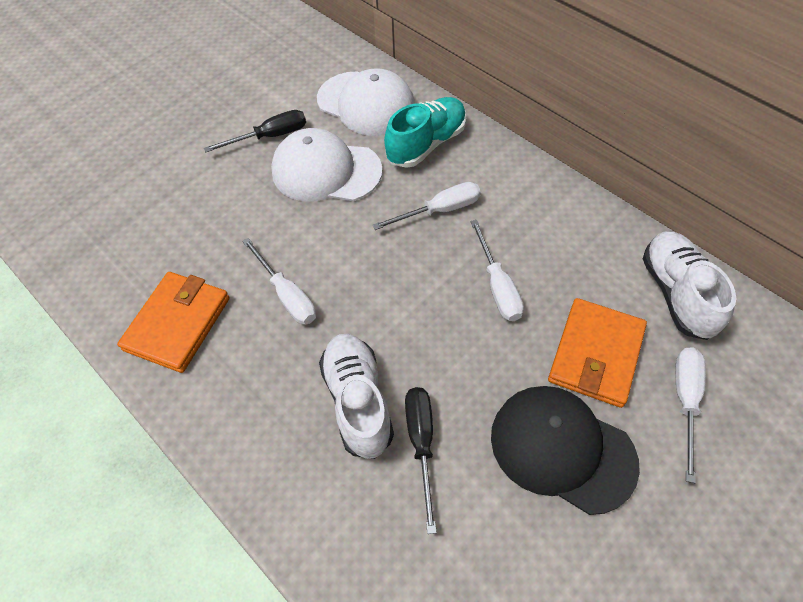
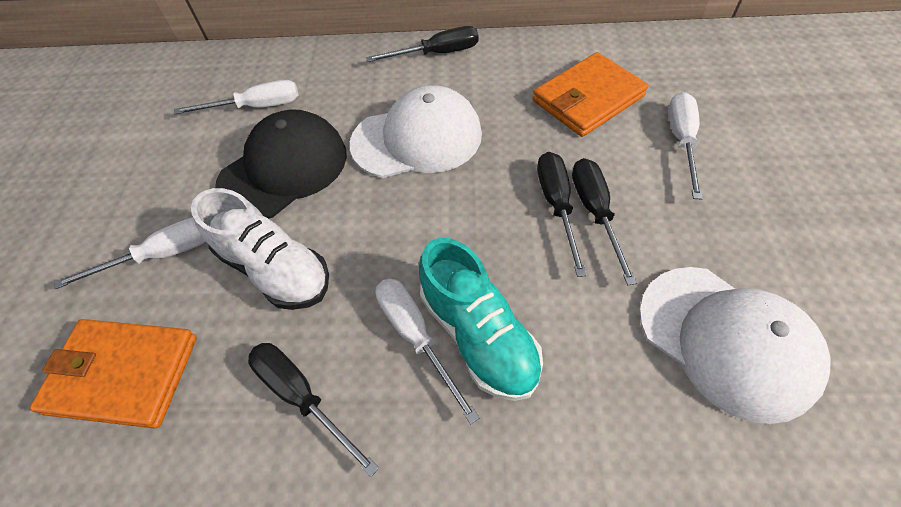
black screwdriver: [204,110,306,153] [405,387,437,534] = 2 -> [248,343,379,477] [366,26,479,62] [537,152,587,277] [572,158,637,285] = 4
white shoe: [319,334,394,459] [643,231,736,340] = 2 -> [191,188,329,310] = 1

